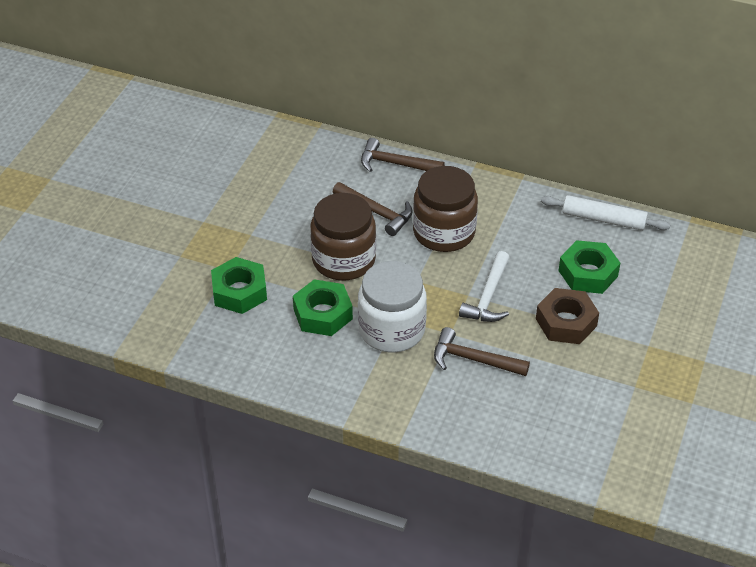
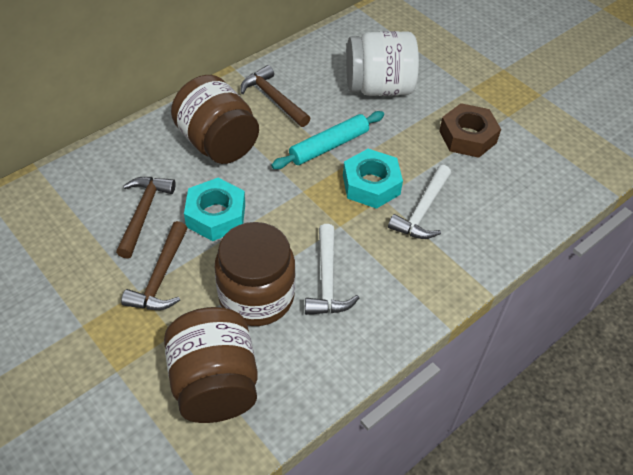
brown jar: [310,193,376,281] [413,166,478,252] = 2 -> [164,307,258,423] [171,75,259,164] [215,222,295,326] = 3
green nut: [211,257,267,314] [293,279,353,336] [558,240,620,294] = 3 -> none = 0
turquoise nut: none = 0 -> [184,178,245,241] [343,149,403,209] = 2
turquoise rolling pin: none = 0 -> [271,111,384,169] = 1
white hammer: [459,251,510,322] = 1 -> [305,224,359,315] [388,165,451,239] = 2
white rolling pin: [541,195,671,231] = 1 -> none = 0

